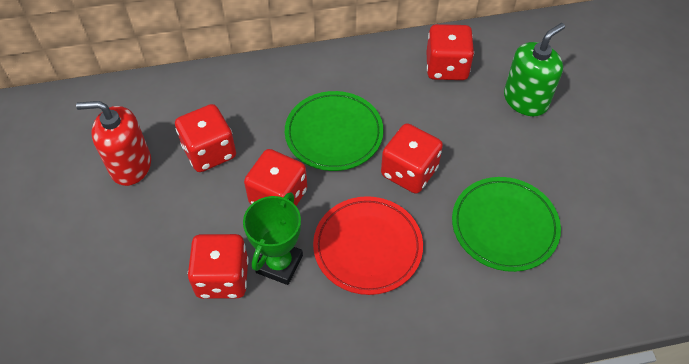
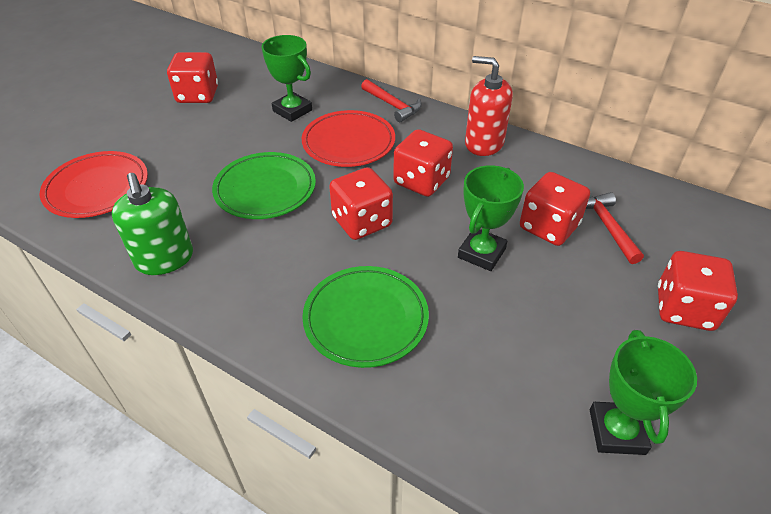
green trophy: [243,192,303,285] = 1 -> [262,35,312,122] [458,165,524,271] [590,330,697,455] = 3
red hammer: none = 0 -> [361,79,422,122] [586,192,644,264] = 2
red plate: [313,196,423,295] = 1 -> [40,151,148,218] [302,110,395,167] = 2

